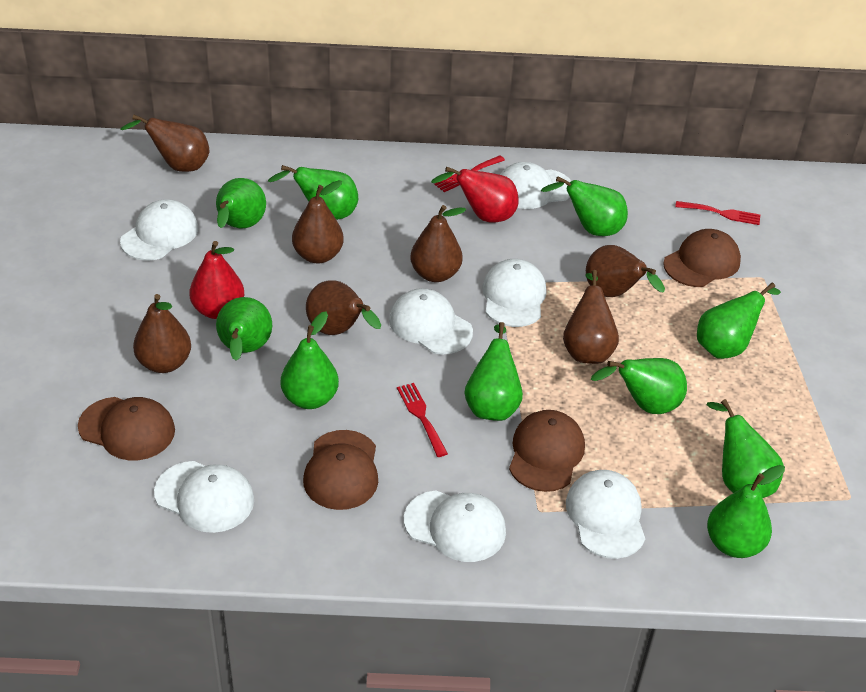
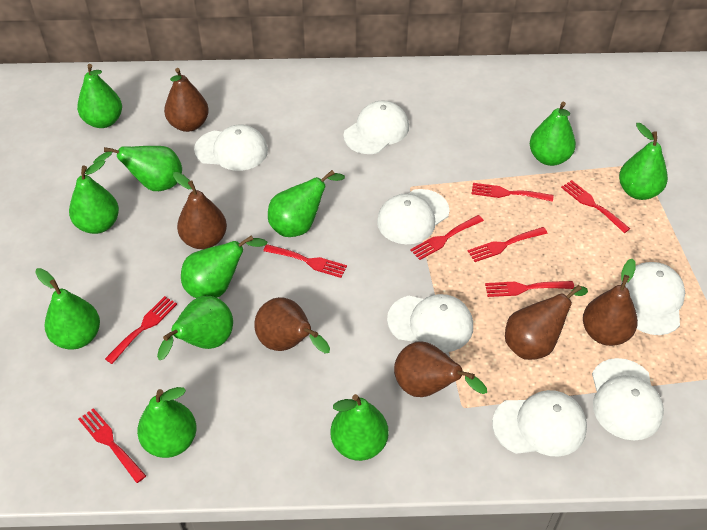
brown cap: [78,397,175,460] [303,430,378,510] [509,410,585,492] [663,229,741,287] = 4 -> none = 0
brown pear: [121,114,210,172] [133,294,191,373] [292,180,344,263] [306,280,381,335] [410,205,466,282] [563,270,619,364] [586,245,665,297] = 7 -> [164,68,209,132] [173,172,227,249] [254,297,330,353] [394,341,487,397] [505,285,588,360] [583,259,638,346] = 6
green pear: [216,178,266,228] [216,297,272,361] [268,165,358,220] [281,312,339,409] [464,322,523,421] [541,176,628,236] [591,358,687,414] [697,282,781,359] [707,399,784,498] [707,465,785,558] = 10 -> [35,268,100,350] [69,160,119,234] [77,64,122,128] [93,146,182,191] [137,387,197,458] [157,296,233,360] [181,235,267,298] [268,170,345,237] [331,394,389,461] [530,102,576,166] [619,123,668,200] = 11
red fork: [397,383,448,457] [435,155,505,192] [675,201,760,225] = 3 -> [78,408,146,483] [105,296,177,364] [263,244,347,278] [410,215,484,260] [468,227,548,262] [472,183,553,202] [485,281,574,297] [561,180,630,233] = 8
red pear: [189,241,244,319] [431,167,519,222] = 2 -> none = 0

